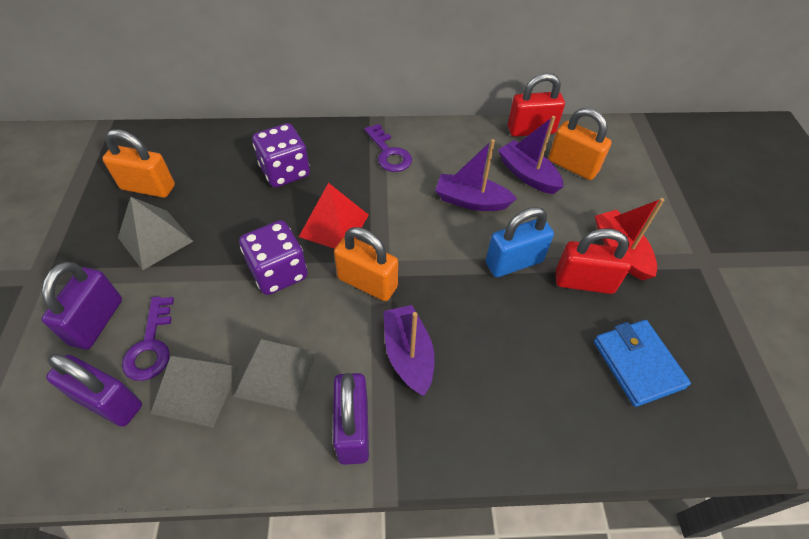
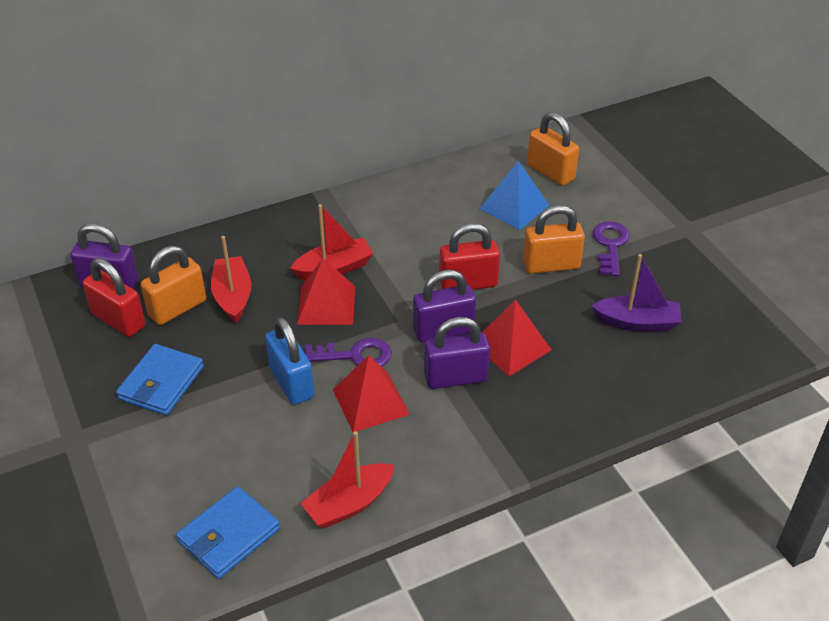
blue pyramid: none = 0 -> [479,161,550,230] = 1
blue wallet: [594,320,691,407] = 1 -> [116,344,204,415] [176,486,280,579] = 2
grey pyramid: [118,197,193,270] [150,354,239,428] [233,339,316,411] = 3 -> none = 0
purple boat: [383,305,435,396] [435,139,517,211] [498,116,564,194] = 3 -> [592,254,682,331] = 1
purple dice: [239,220,308,295] [252,123,310,187] = 2 -> none = 0
red boat: [595,198,665,280] = 1 -> [211,236,251,323] [290,204,373,280] [300,431,395,529] = 3
red pyramid: [299,183,369,249] = 1 -> [297,258,355,325] [333,355,410,432] [483,299,552,376] = 3

